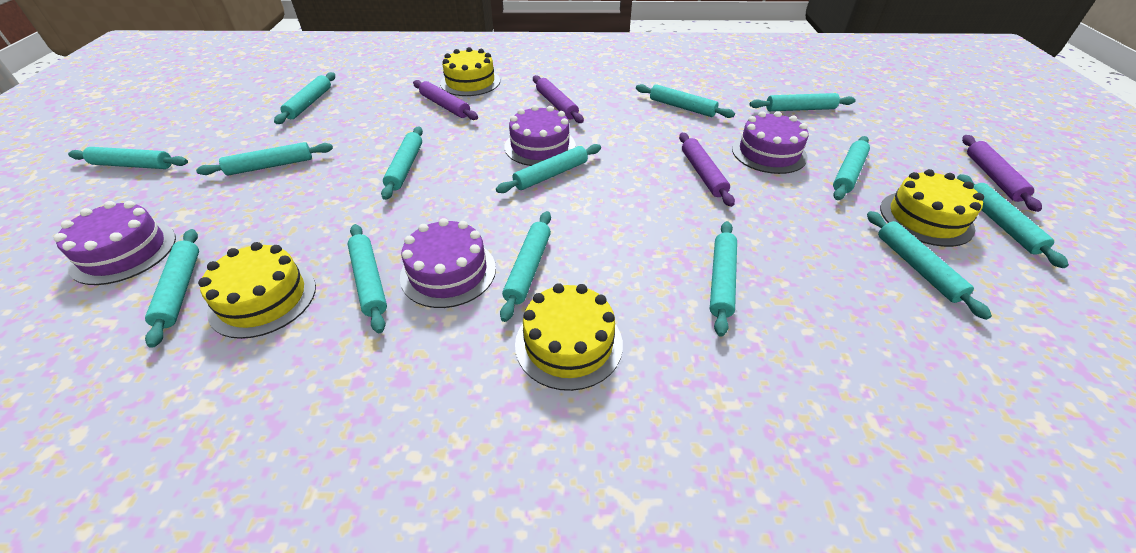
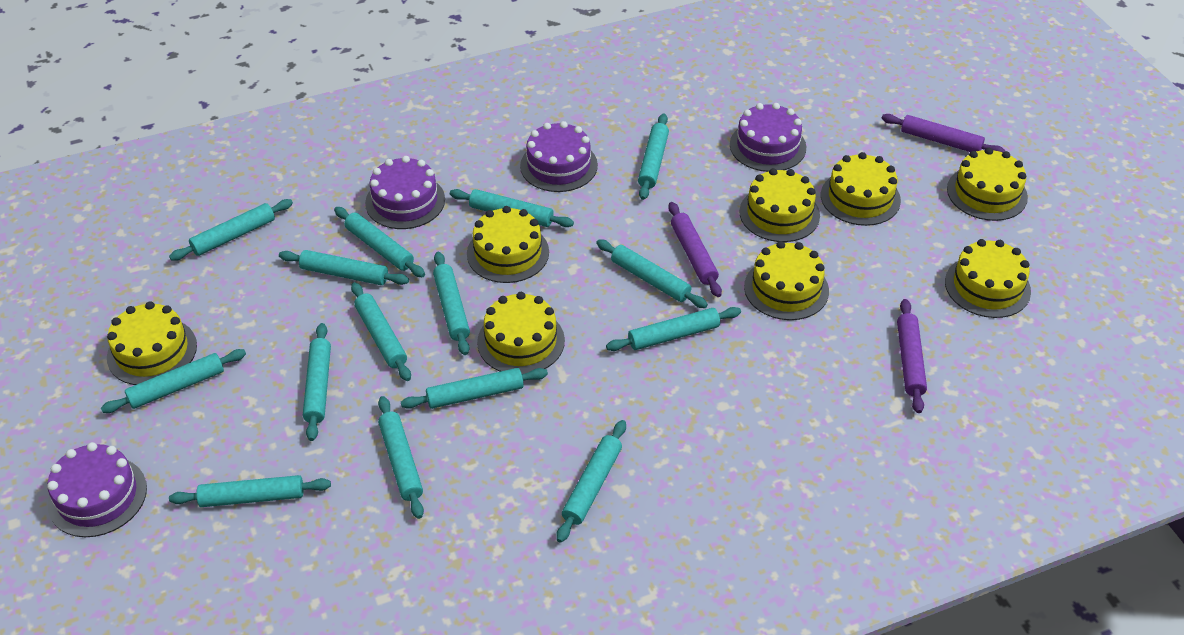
purple rolling pin: [413,80,478,120] [533,75,584,123] [679,133,735,207] [962,135,1042,212] = 4 -> [668,202,722,297] [881,114,1005,152] [897,299,927,413] = 3
turquoise rolling pin: [68,147,188,169] [145,229,199,348] [196,142,333,175] [274,72,335,124] [348,224,387,333] [381,127,423,200] [496,144,601,193] [500,211,551,322] [636,84,735,118] [710,221,737,337] [749,93,856,111] [833,136,870,200] [867,211,992,320] [957,174,1069,268] = 14 -> [101,349,246,413] [169,199,293,261] [169,475,331,507] [279,250,409,285] [303,323,331,441] [334,207,425,277] [351,282,411,381] [378,396,424,519] [401,368,548,409] [433,252,470,355] [450,189,574,227] [556,420,626,543] [596,239,708,308] [606,307,741,351] [638,113,669,200] = 15
yellow cake: [198,242,316,339] [440,47,500,96] [515,283,623,391] [880,169,984,247] = 4 -> [107,301,197,385] [467,206,549,283] [477,292,565,374] [739,168,820,242] [744,241,829,320] [821,152,901,226] [945,239,1031,318] [947,148,1028,221] = 8

